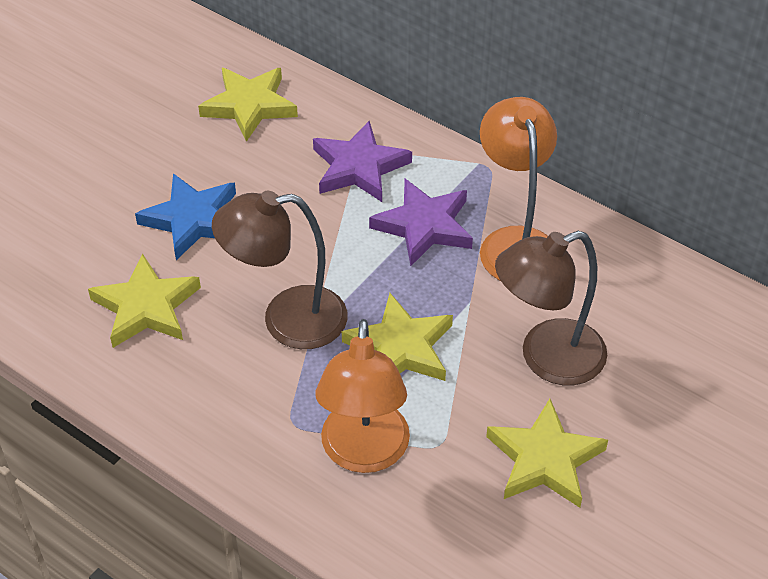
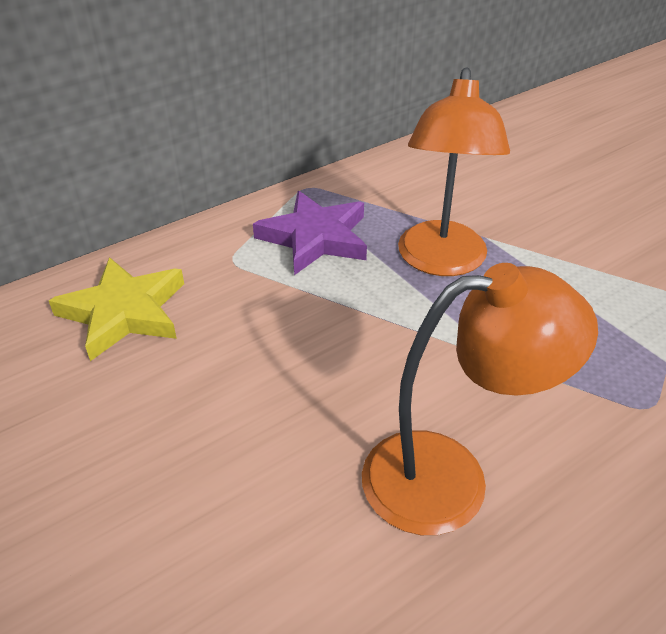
blue star: [135,173,236,260] = 1 -> none = 0
brown lamp: [212,191,347,349] [495,231,607,385] = 2 -> none = 0
purple star: [313,121,412,202] [369,179,473,266] = 2 -> [253,191,367,275] = 1
yellow star: [88,253,201,348] [198,68,298,142] [342,293,453,381] [486,399,608,508] = 4 -> [49,257,184,361] = 1

